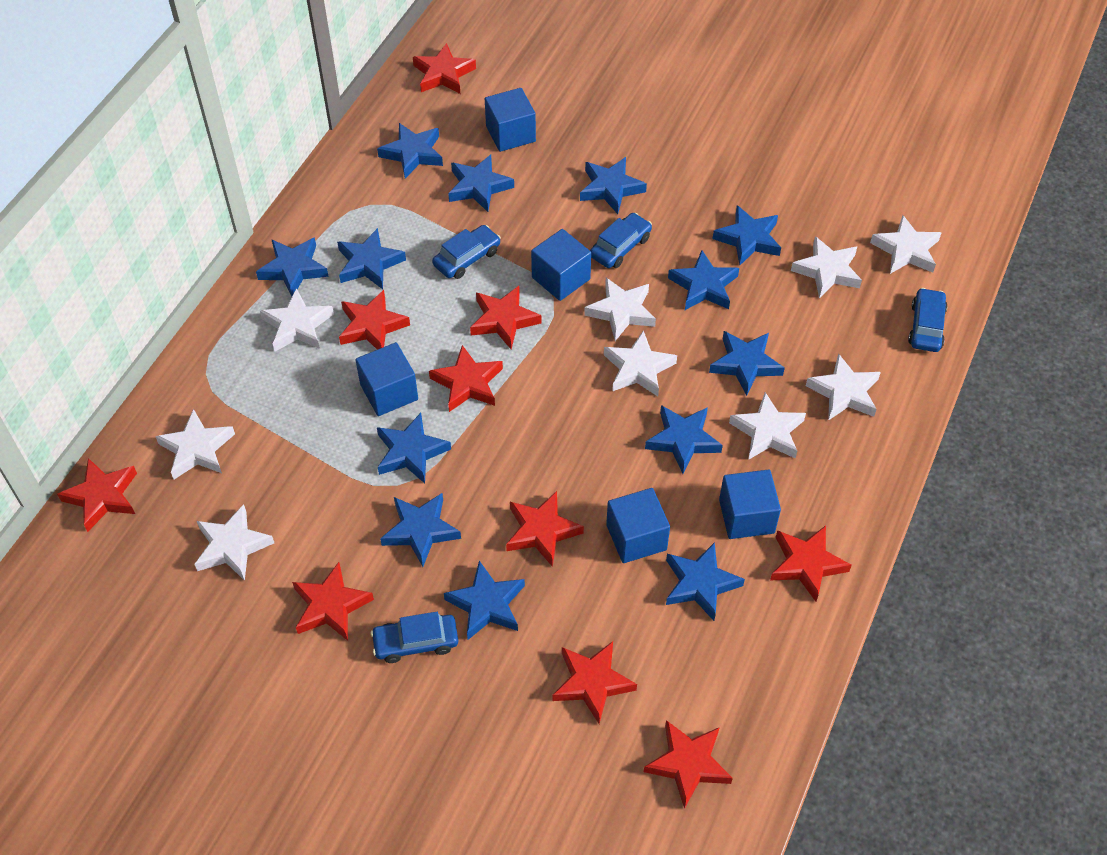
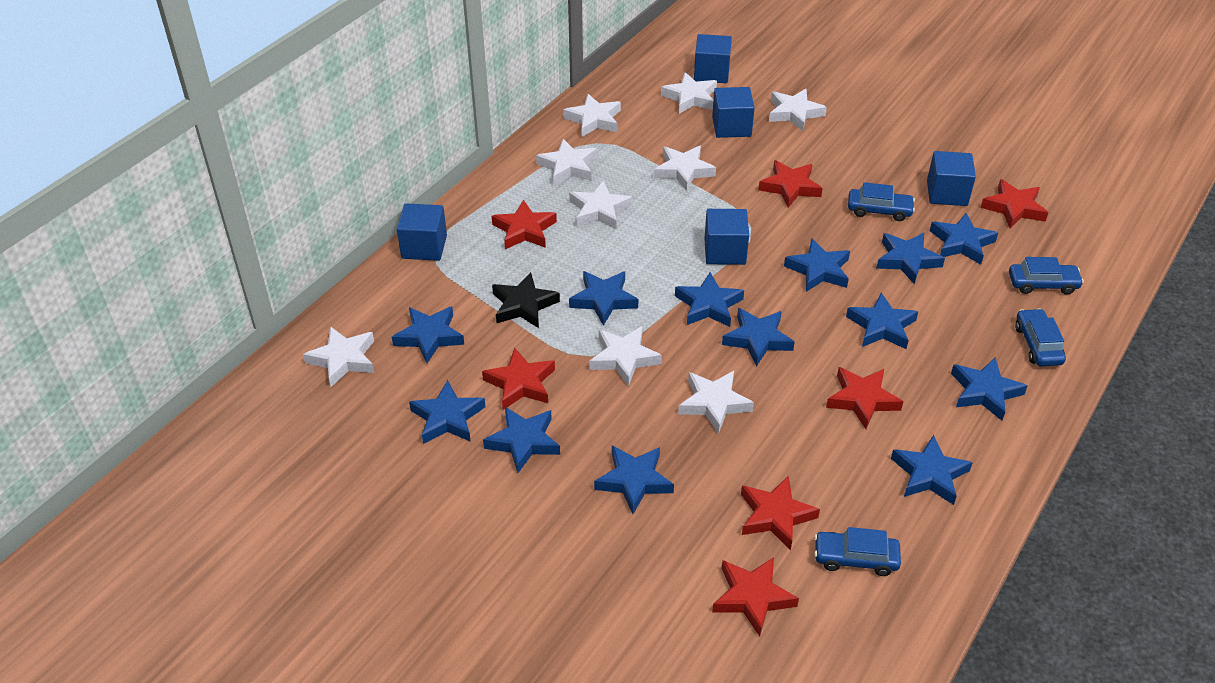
black star: none = 0 -> [492,272,560,328] = 1
red star: [57,458,137,532] [292,562,374,641] [339,290,410,350] [413,43,476,94] [429,345,503,412] [470,286,541,349] [506,491,584,567] [553,641,637,724] [644,720,733,809] [770,526,852,601] = 10 -> [482,348,555,410] [492,200,557,249] [712,557,799,637] [741,476,820,550] [758,160,823,208] [826,367,903,429] [981,179,1048,228] = 7

